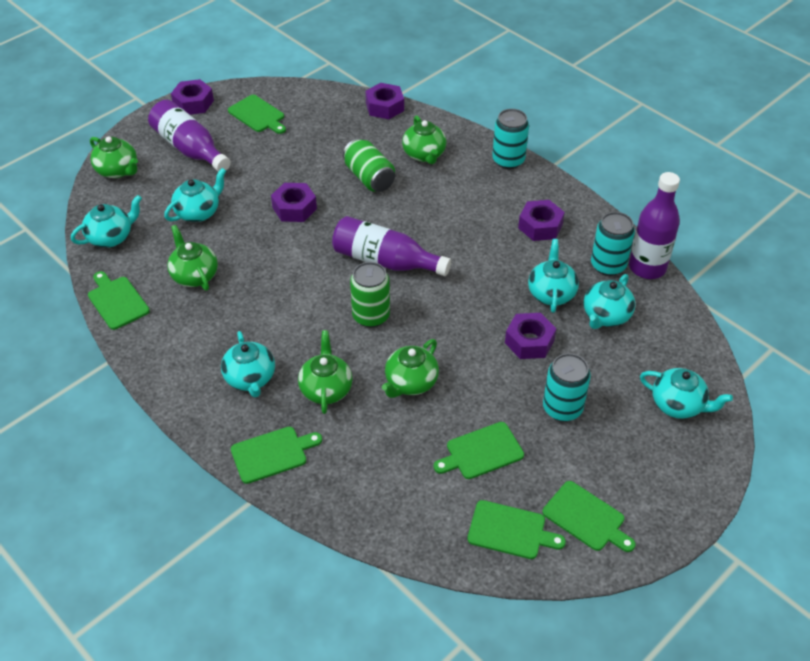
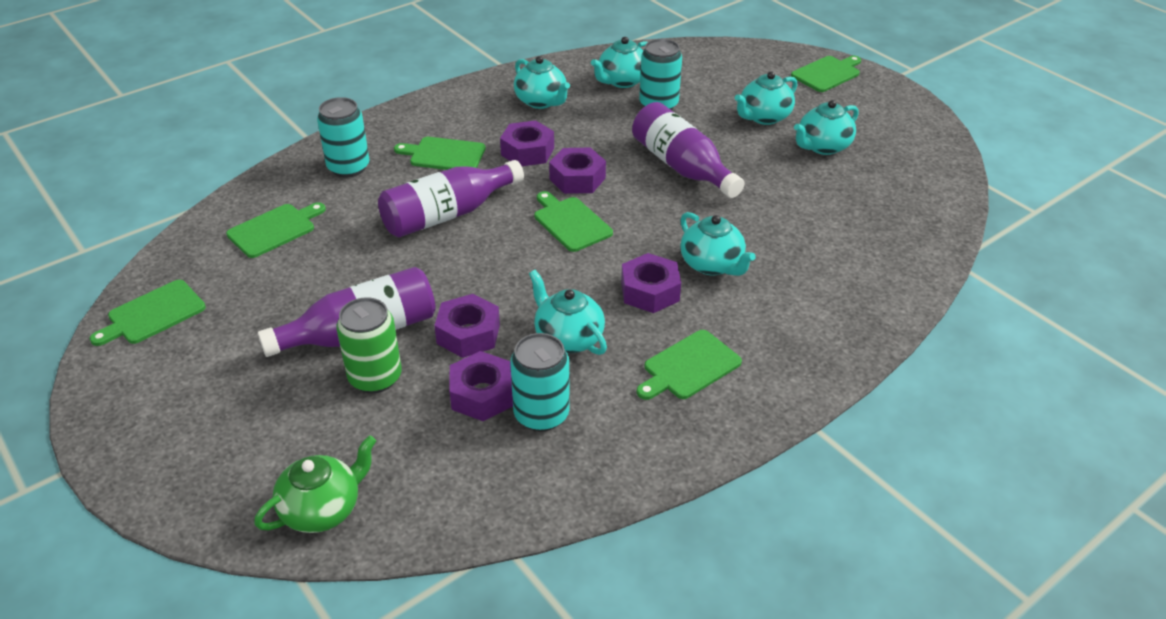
green can: [343,138,395,192] [350,262,390,328] = 2 -> [336,297,402,393] = 1
green teapot: [90,136,138,178] [167,225,218,291] [298,330,353,414] [382,339,439,398] [402,115,446,164] = 5 -> [254,435,376,533] = 1

